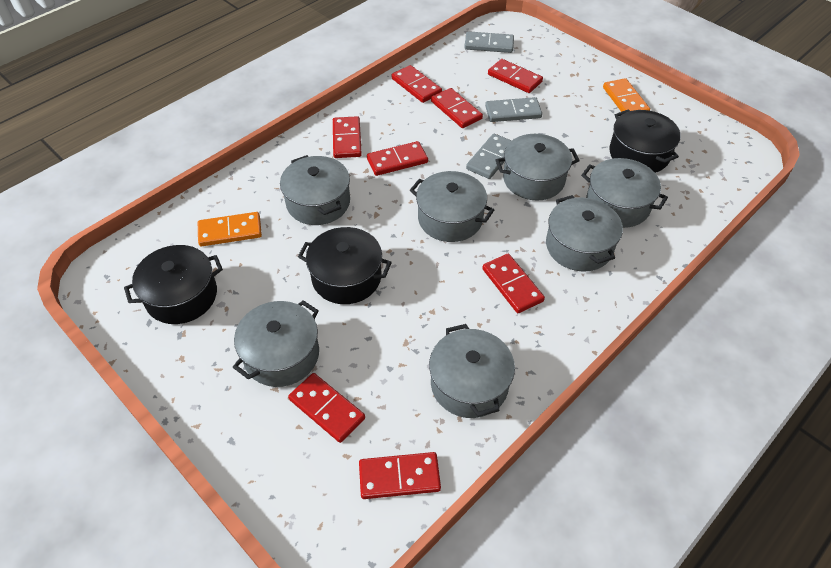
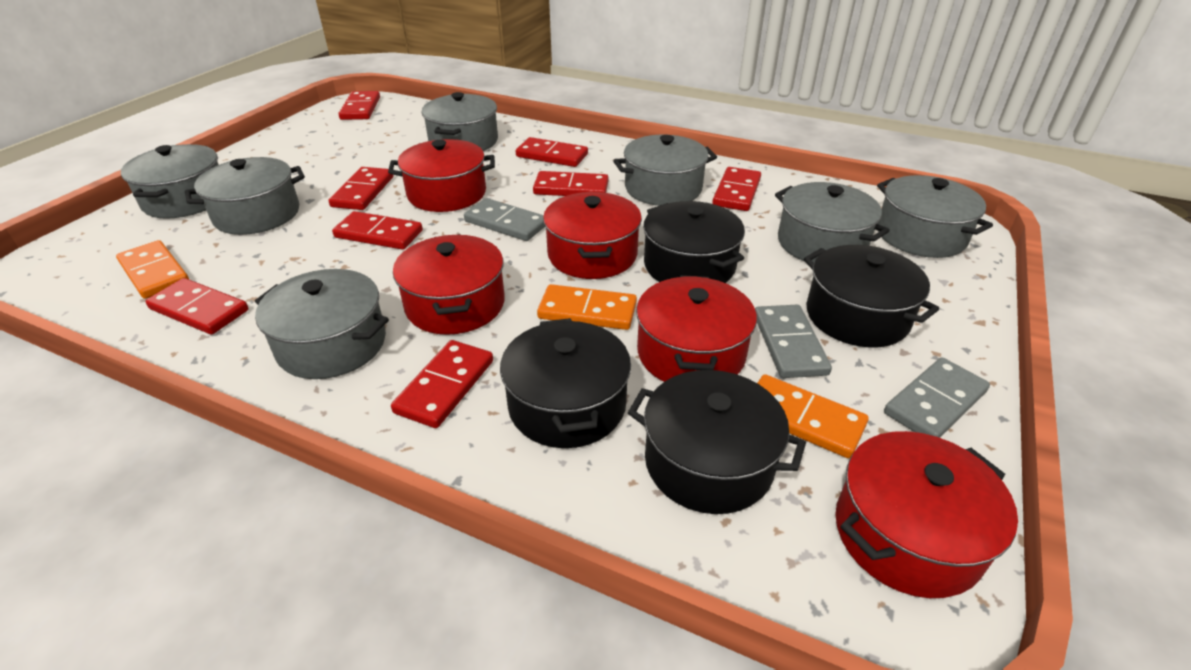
black pot: [124,245,223,324] [298,227,392,304] [609,109,680,173] = 3 -> [500,318,631,448] [628,370,806,514] [643,201,745,283] [804,245,939,347] = 4
orange domino: [198,212,262,246] [603,78,650,112] = 2 -> [116,240,189,299] [537,284,637,330] [757,374,869,458] = 3
red pot: none = 0 -> [388,139,495,212] [393,234,505,335] [543,192,642,279] [636,275,757,382] [835,431,1018,598] = 5

